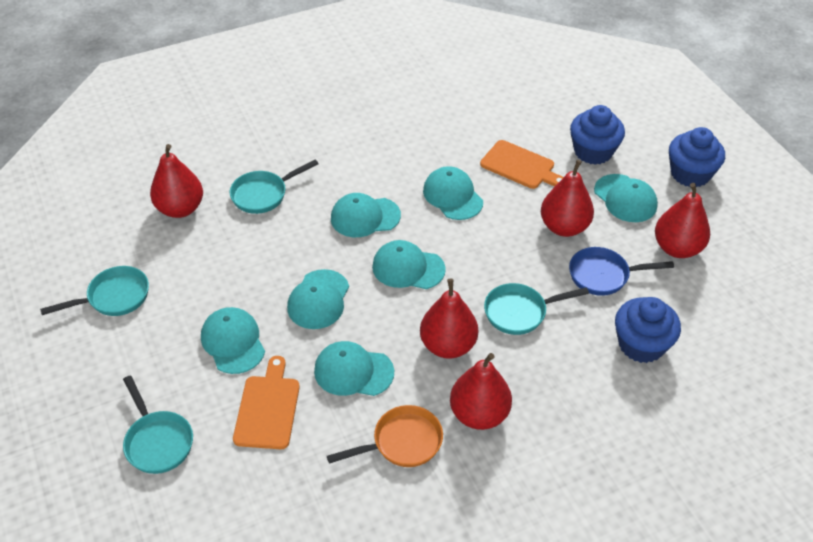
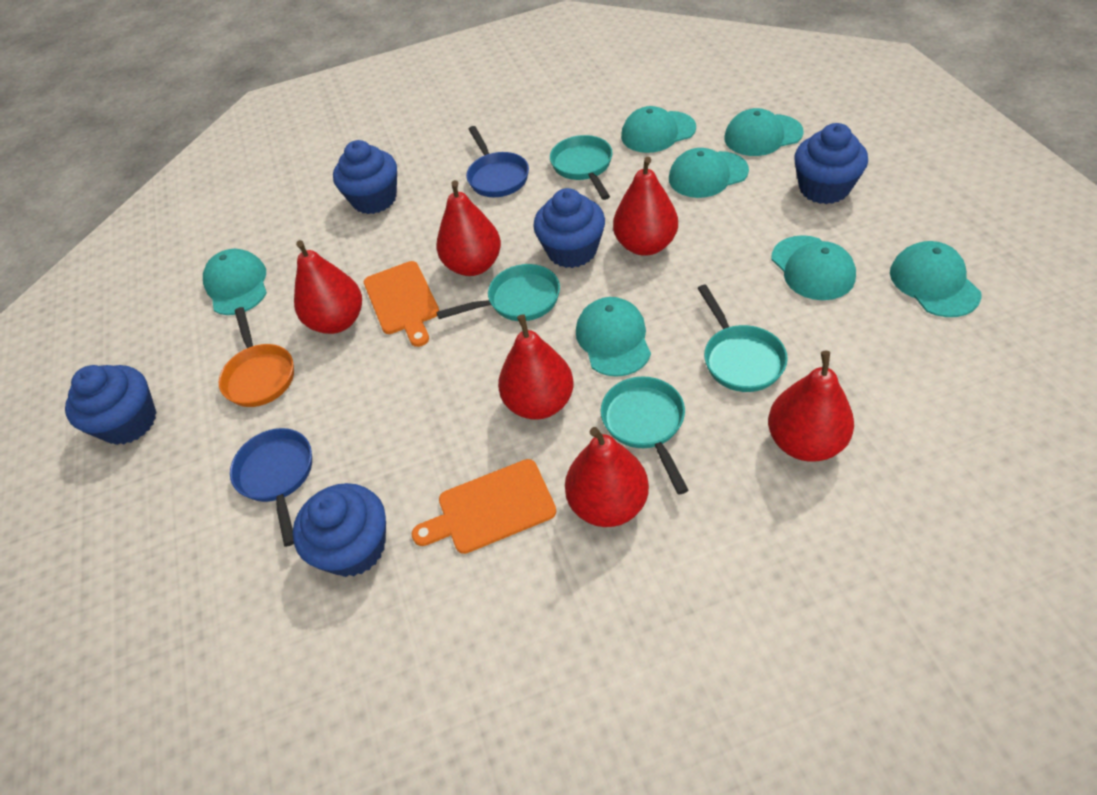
blue cupcake: [570,105,625,165] [615,297,681,363] [669,127,725,187] = 3 -> [65,365,157,445] [293,483,386,577] [333,140,397,214] [533,188,605,268] [794,123,868,204] = 5
blue pan: [569,247,674,296] = 1 -> [230,428,312,547] [466,126,529,197] = 2
red pear: [150,144,203,218] [420,278,478,359] [450,353,512,430] [541,160,594,237] [655,183,710,258] = 5 -> [294,240,362,334] [437,180,501,276] [498,314,574,420] [565,427,649,527] [613,157,678,256] [768,351,854,461] = 6

